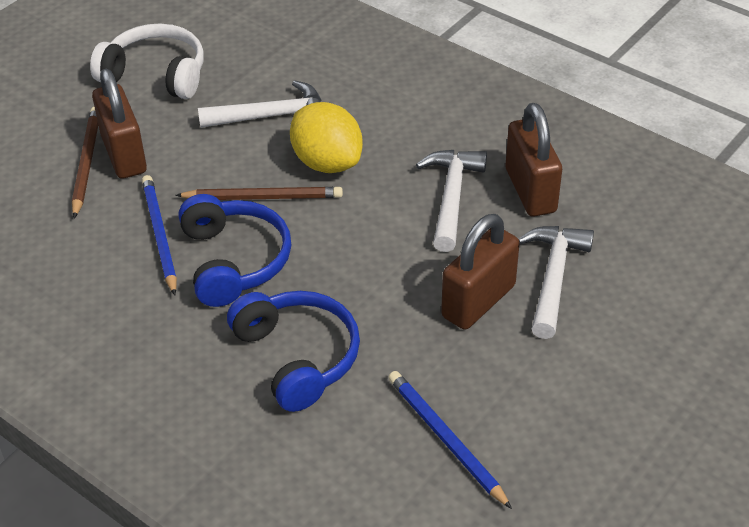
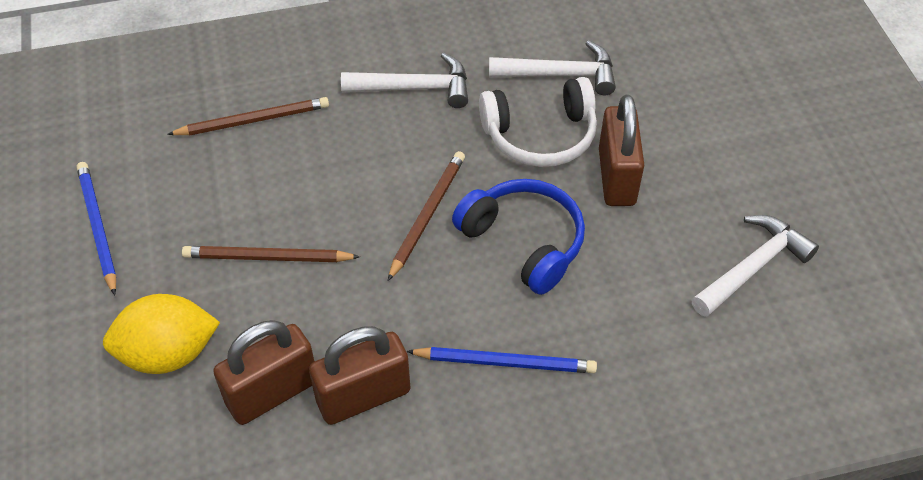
blue headphones: [179,194,291,307] [227,291,360,412] = 2 -> [452,179,585,295] = 1
brown pencil: [72,107,98,219] [175,187,343,200] = 2 -> [167,97,329,135] [182,246,360,262] [388,151,465,281] = 3

